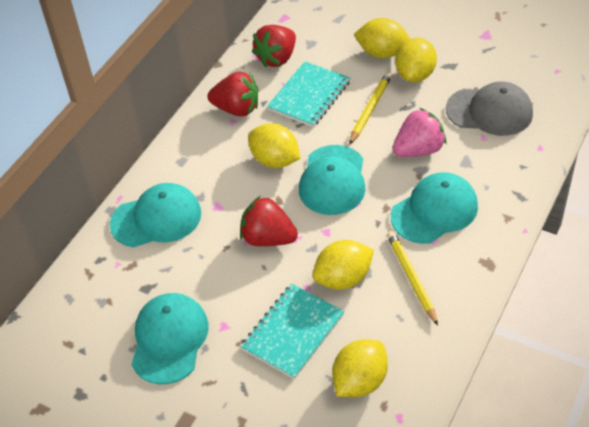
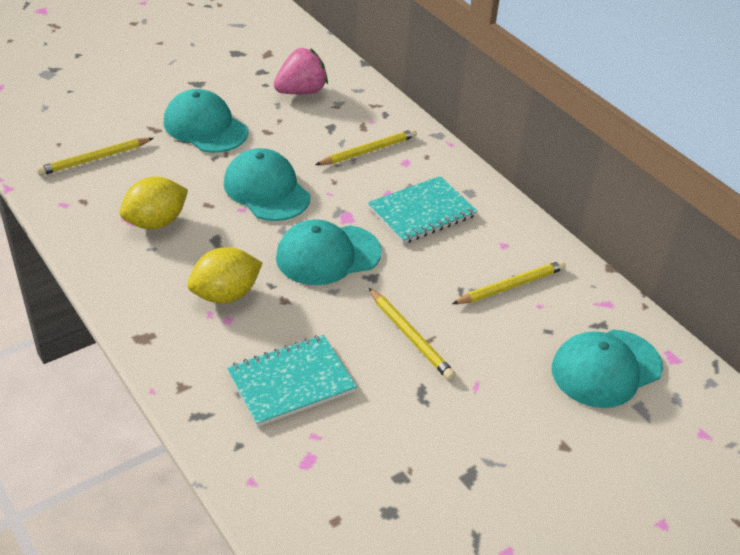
grey cap: [446,82,533,136] = 1 -> none = 0
red strawberry: [207,72,258,116] [240,196,298,246] [252,25,296,68] = 3 -> none = 0
yellow lemon: [248,123,300,168] [313,240,374,290] [332,339,388,397] [353,18,410,58] [395,38,437,82] = 5 -> [120,177,188,229] [187,247,262,303] = 2
yellow pencil: [349,72,392,145] [387,231,438,326] = 2 -> [36,138,154,176] [315,129,417,165] [369,288,456,380] [452,260,566,304] = 4

